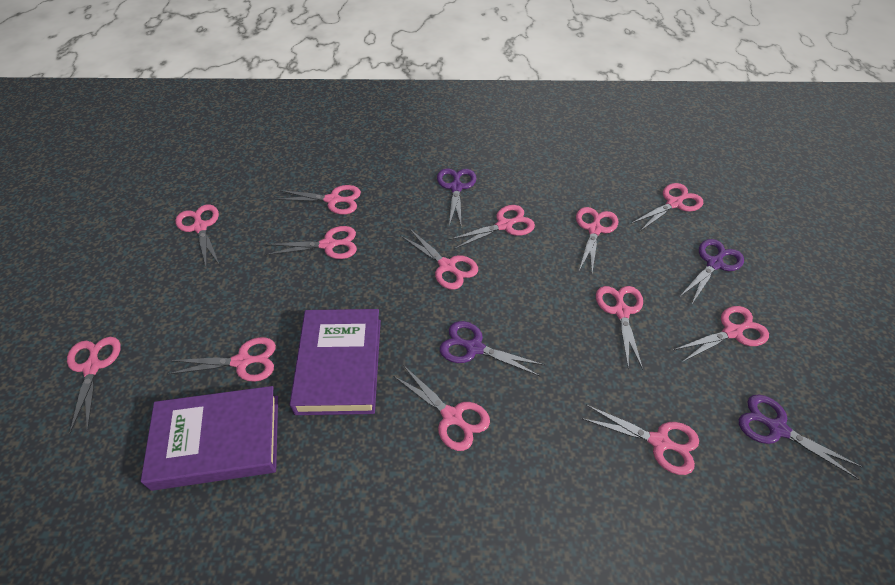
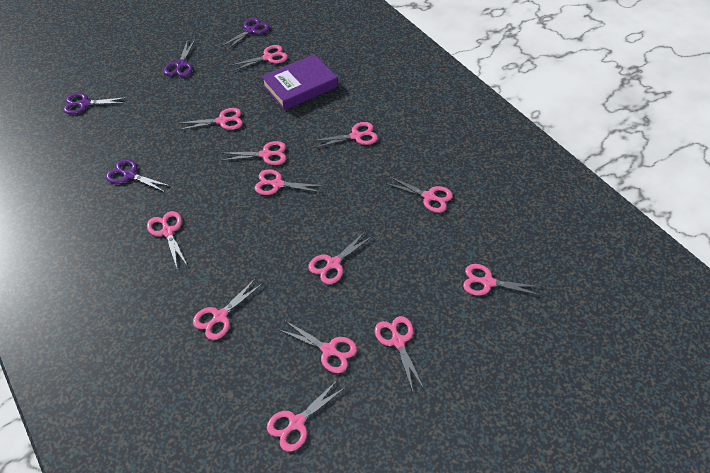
purple book: [141,386,278,491] [290,309,381,415] = 2 -> [261,54,338,110] = 1

